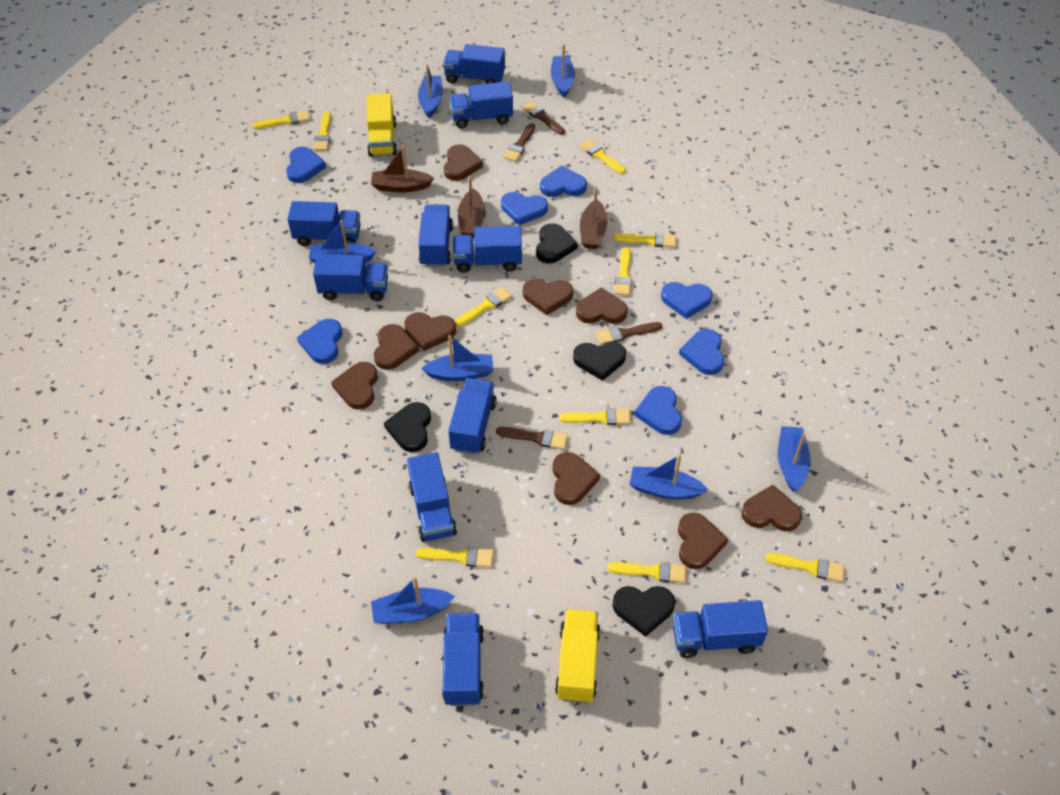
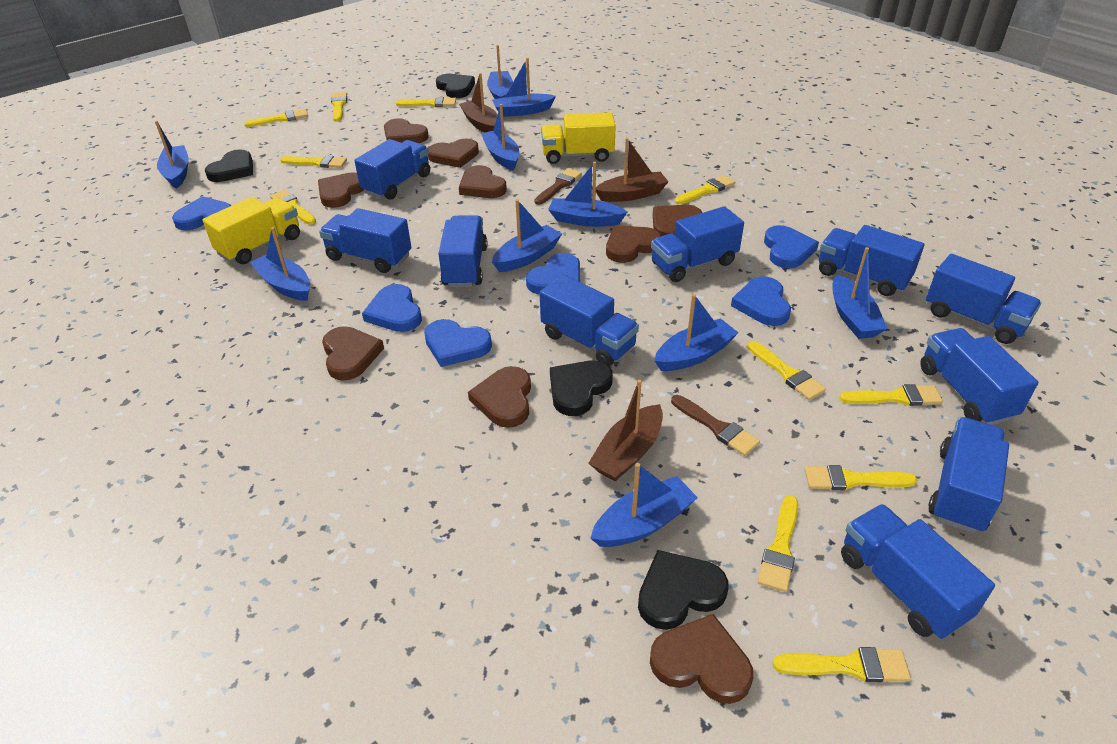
blue boat: [309,220,376,263] [371,577,455,624] [418,64,443,118] [421,335,494,381] [551,44,575,97] [629,454,708,499] [778,426,811,492] = 7 -> [155,121,189,189] [250,227,310,301] [481,104,519,171] [487,45,513,99] [492,58,556,117] [492,199,562,272] [548,162,627,227] [590,463,698,547] [654,294,739,371] [832,247,887,339] = 10
blue heart: [286,147,326,183] [297,319,342,364] [501,192,548,225] [540,165,587,197] [634,386,682,435] [661,282,713,319] [679,329,724,375] = 7 -> [172,196,231,230] [362,284,422,332] [424,319,492,367] [526,253,580,294] [731,276,791,326] [764,225,819,268] = 6
brown brush: [496,427,568,449] [503,123,535,162] [522,101,565,135] [596,322,662,345] = 4 -> [535,168,582,205] [671,395,760,456] = 2
yellow brush: [252,110,310,129] [313,111,331,151] [416,547,494,567] [456,287,512,326] [559,408,631,425] [579,139,626,174] [608,562,686,583] [613,233,676,248] [614,247,632,296] [765,553,845,582] = 10 -> [244,109,308,127] [270,190,316,225] [280,155,347,168] [331,92,347,122] [396,97,456,107] [675,175,735,204] [747,341,826,400] [758,495,798,592] [772,647,911,682] [804,465,917,490] [839,384,943,406] = 11

